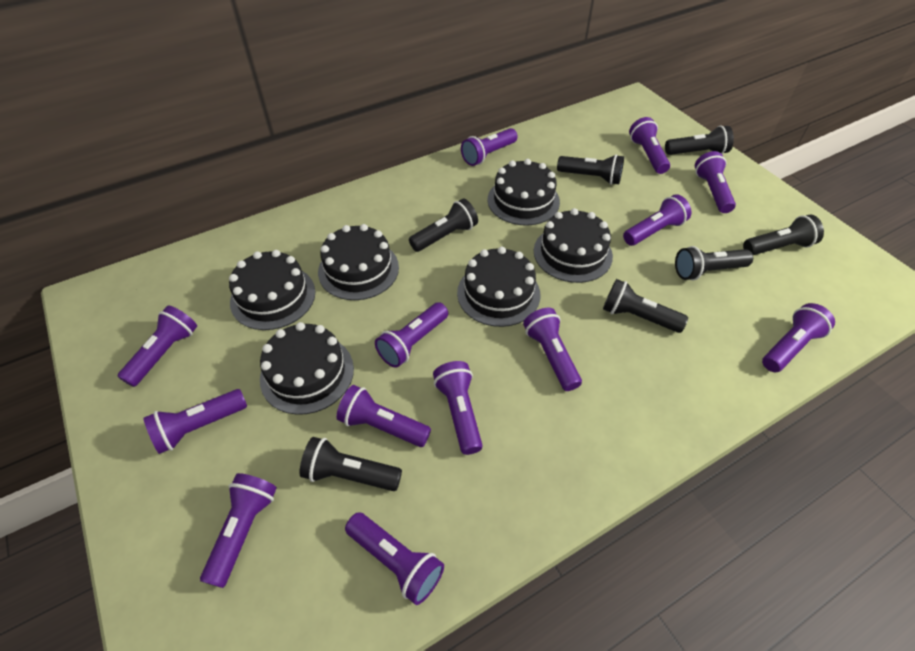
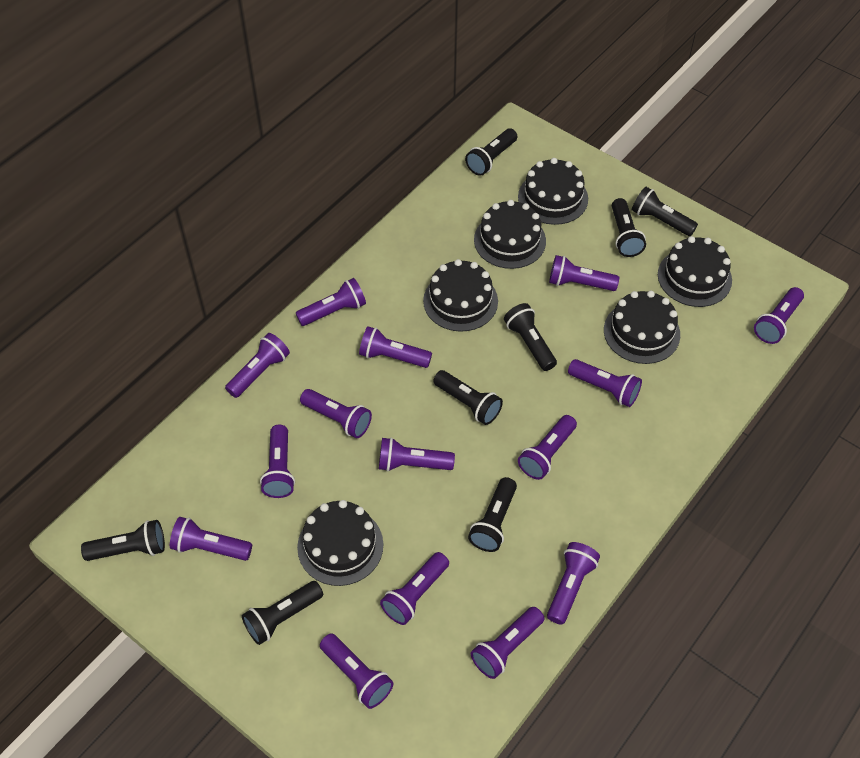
black flashlight: [299,437,402,491] [409,199,478,252] [557,154,624,185] [603,279,688,333] [665,126,734,155] [675,246,753,280] [743,215,824,255] = 7 -> [81,520,165,561] [242,581,323,645] [433,370,503,425] [465,128,517,176] [468,477,517,552] [504,303,557,371] [612,198,646,257] [632,187,698,236] = 8
purple flashlight: [117,305,197,387] [143,389,247,454] [200,473,277,588] [336,385,431,447] [345,512,444,605] [375,302,448,368] [433,361,483,455] [461,128,518,166] [523,308,582,391] [623,194,691,246] [629,117,670,174] [695,151,736,213] [762,303,835,372] = 13 -> [170,517,252,561] [225,333,290,398] [260,424,295,498] [296,278,366,326] [300,389,372,438] [320,633,394,709] [359,326,432,368] [379,437,455,472] [380,552,449,625] [471,607,544,679] [518,415,577,480] [547,542,600,625] [549,255,619,291] [568,359,642,407] [754,287,804,344] = 15

